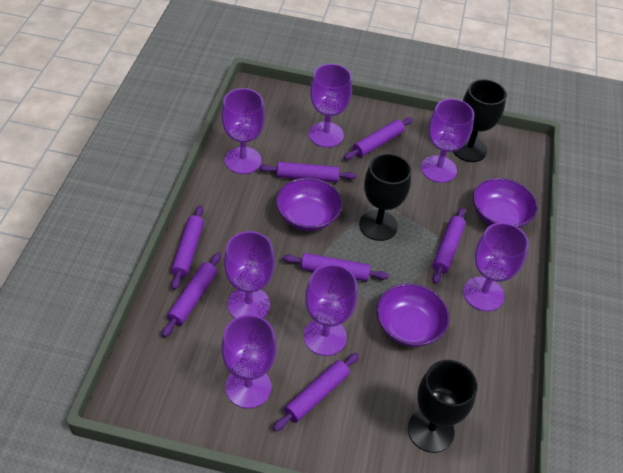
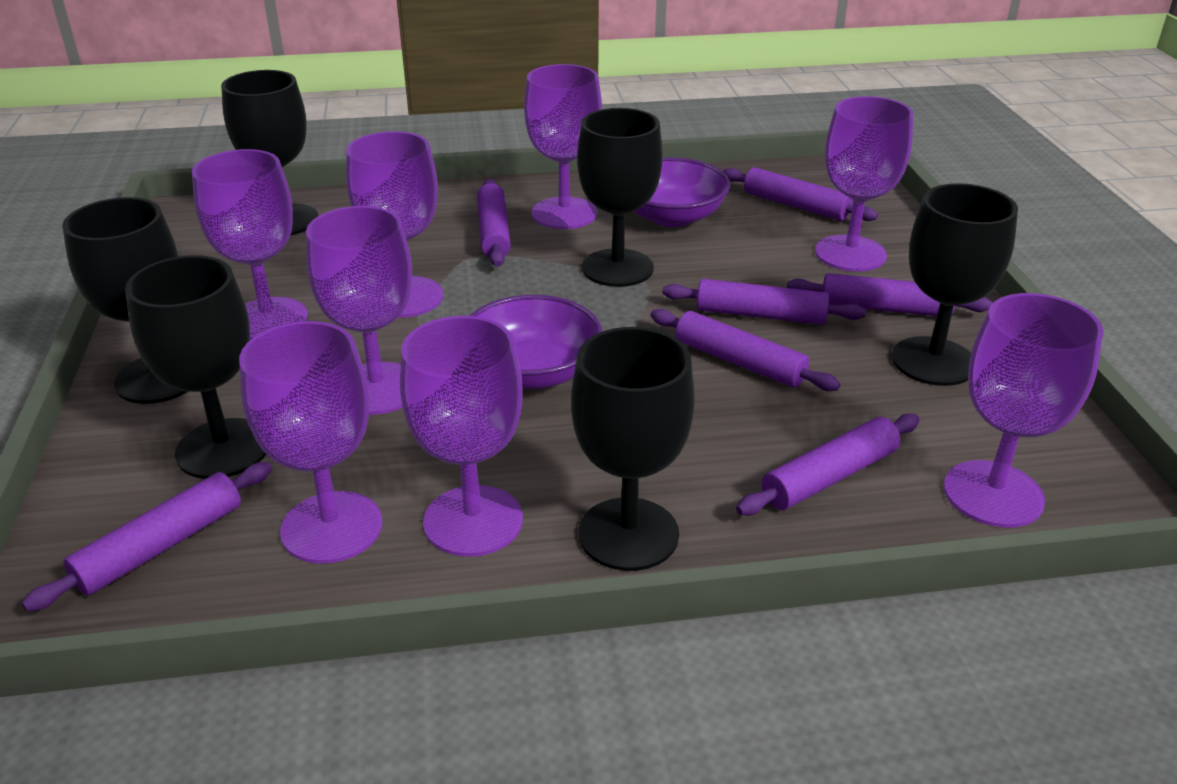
black goblet: [359,153,411,241] [408,360,477,453] [453,79,507,162] = 3 -> [62,197,189,404] [125,255,266,479] [221,70,318,235] [571,327,695,571] [577,108,663,287] [892,183,1018,386] = 6
purple bowl: [276,178,342,231] [376,283,450,347] [473,178,538,228] = 3 -> [469,295,602,389] [633,157,730,227] = 2
purple goblet: [221,88,265,174] [221,315,277,409] [224,231,275,318] [303,264,358,356] [309,64,352,147] [421,99,474,183] [463,222,529,311] = 7 -> [192,149,308,340] [239,321,383,564] [306,206,412,415] [346,131,443,318] [400,316,523,557] [524,64,602,229] [815,96,914,271] [944,293,1104,528] = 8

